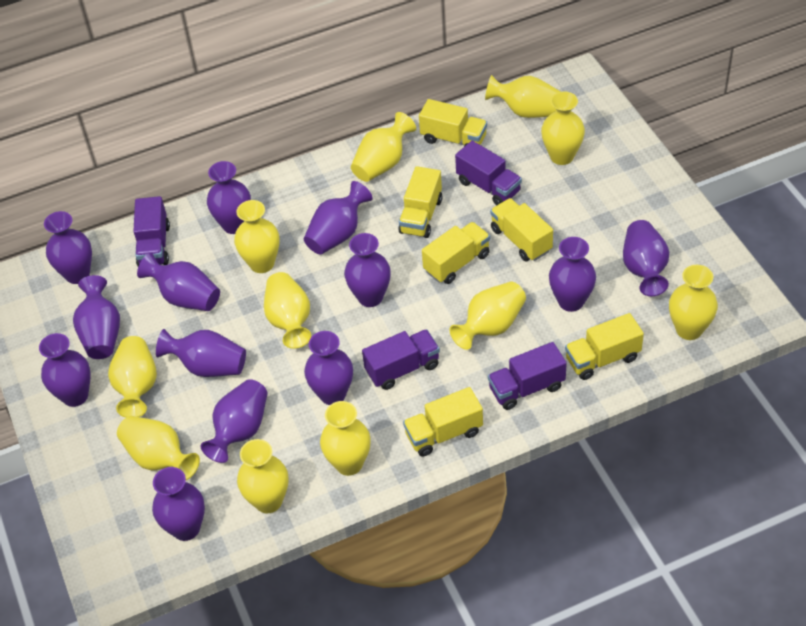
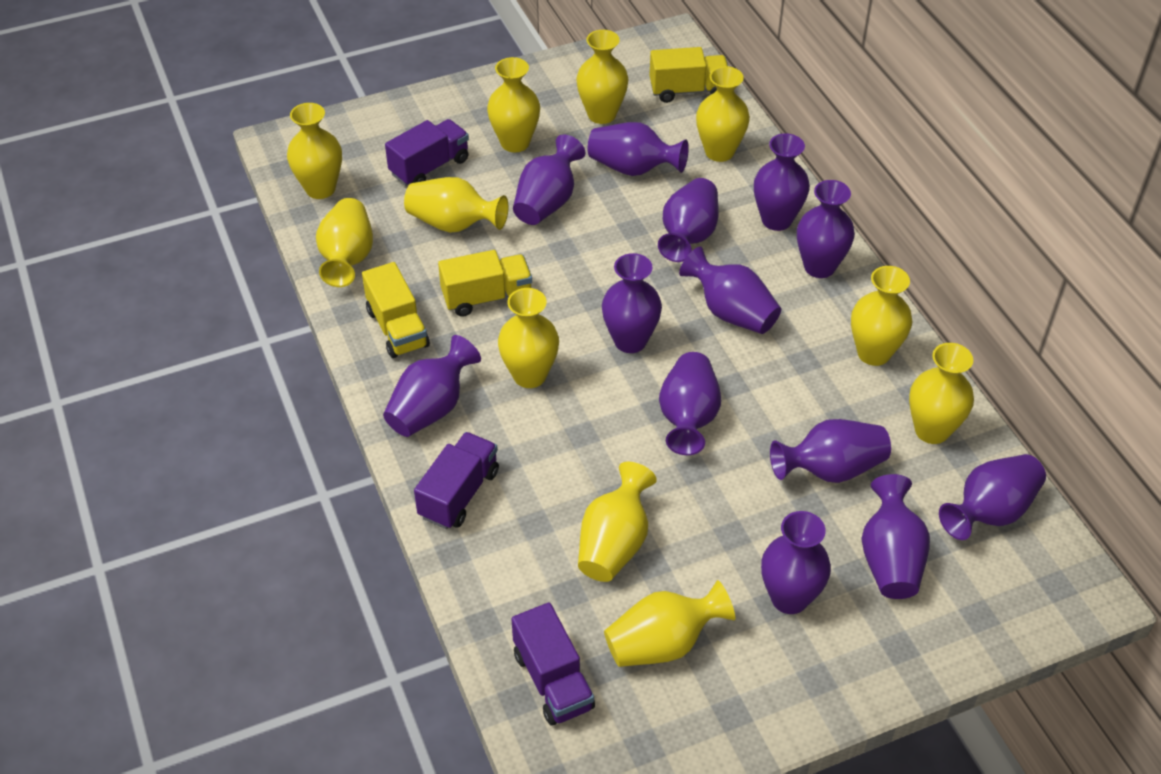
purple truck: [133,196,170,266] [362,329,440,390] [455,141,522,205] [488,342,567,410] = 4 -> [385,119,469,186] [414,432,499,529] [512,602,595,725] = 3
yellow truck: [398,166,443,238] [403,387,483,456] [419,99,487,147] [422,222,490,284] [490,198,553,261] [565,313,644,380] = 6 -> [362,262,430,358] [438,250,532,317] [650,47,728,103] = 3

